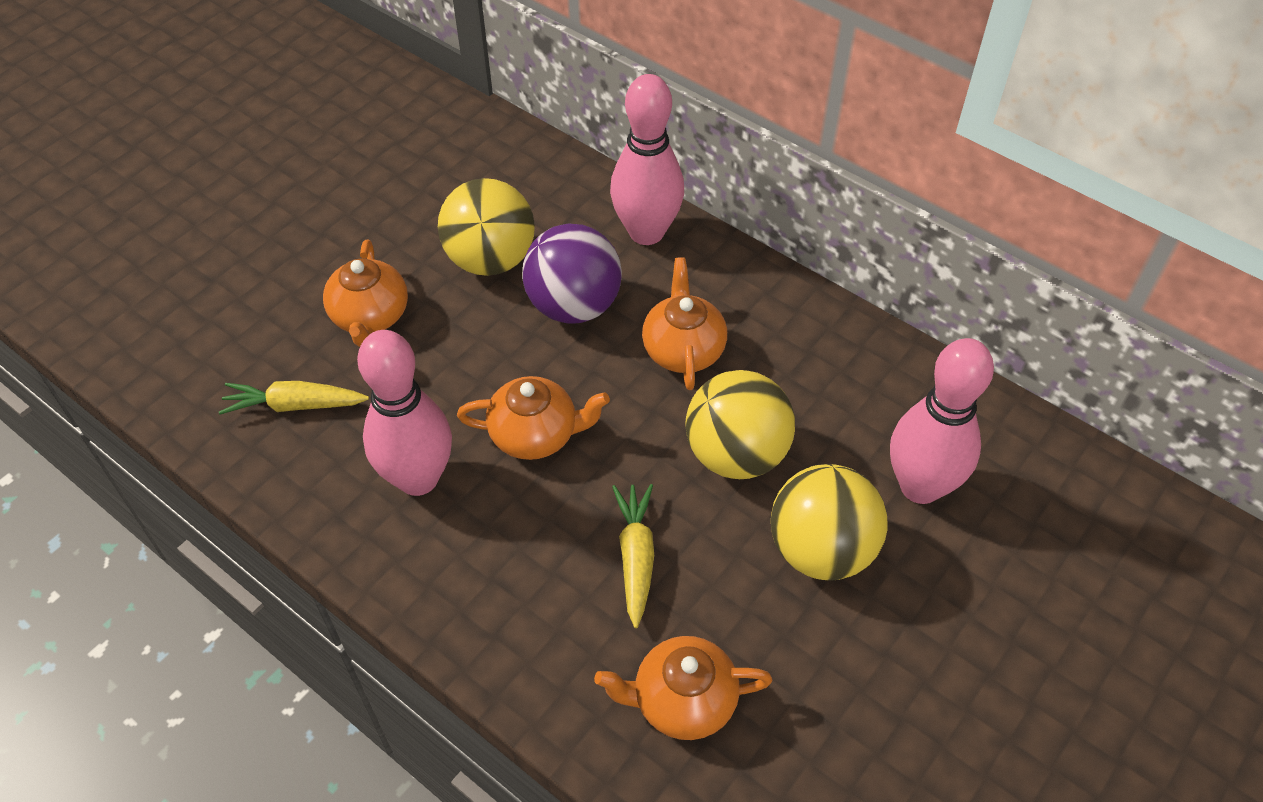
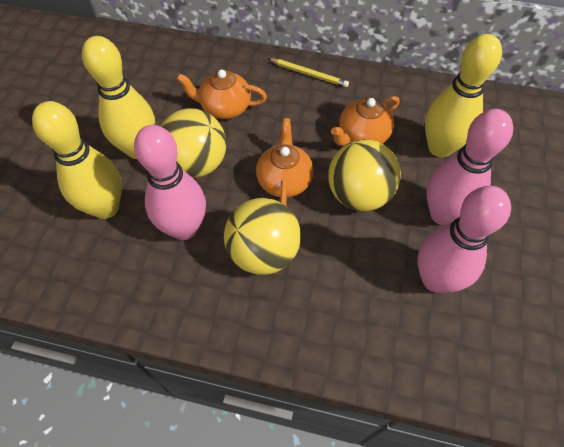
orange teapot: [323,239,408,347] [457,376,610,460] [594,636,773,740] [642,257,727,390] = 4 -> [176,70,267,119] [256,118,314,205] [331,96,399,146] = 3
purple ball: [522,223,622,323] = 1 -> none = 0
yellow bowling pin: none = 0 -> [32,101,122,219] [82,36,155,159] [425,34,502,157] = 3
yellow carrot: [219,381,369,415] [612,484,654,628] = 2 -> none = 0
yellow pencil: none = 0 -> [268,58,349,87] = 1

